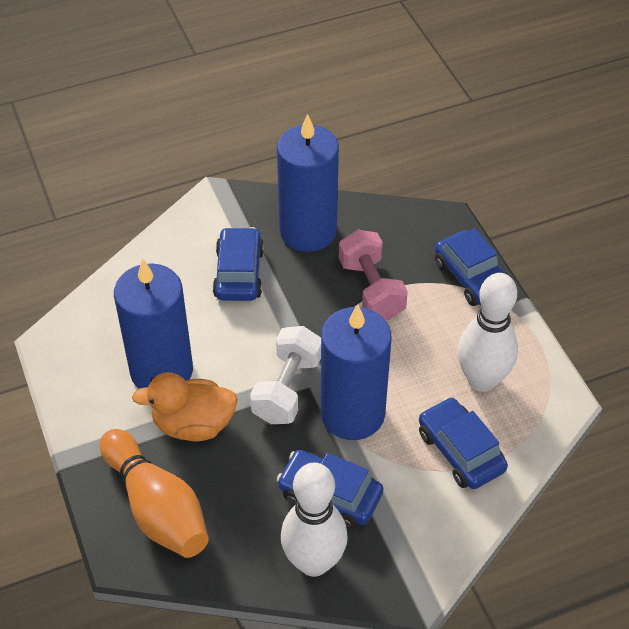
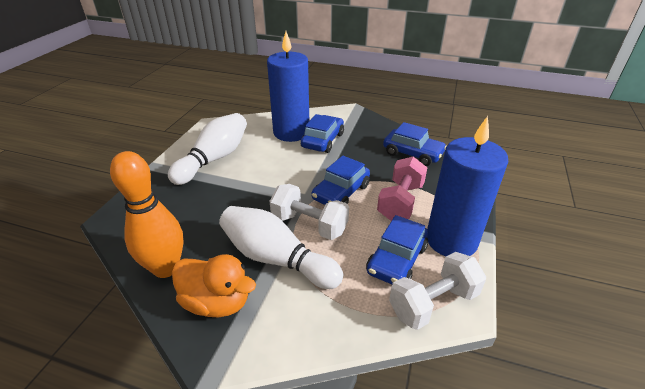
blue candle: [114,259,193,389] [277,114,339,252] [321,304,392,440] = 3 -> [267,31,309,142] [427,116,509,256] = 2
white dumbbell: [250,326,321,424] = 1 -> [270,184,349,240] [389,252,486,330] = 2

